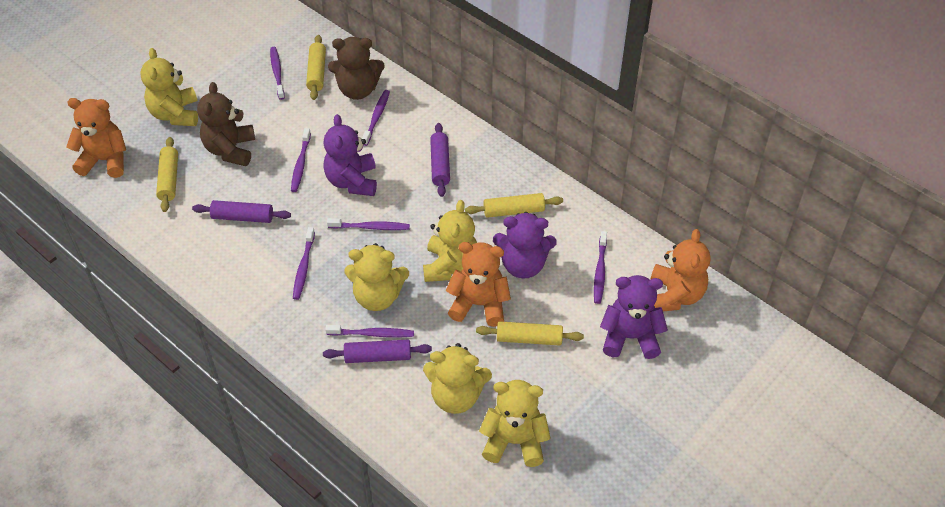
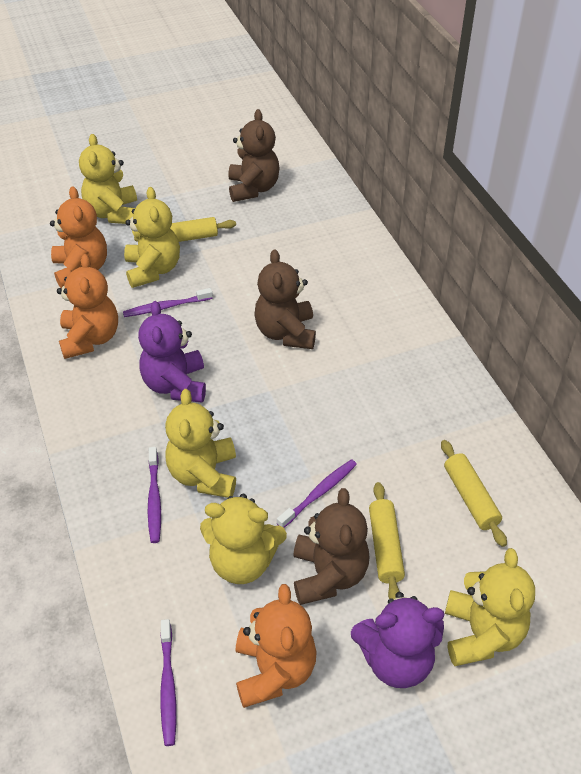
brown teddy bear: [197,82,255,166] [328,37,385,100] = 2 -> [228,109,280,202] [254,249,316,349] [293,488,370,605] = 3
purple rolling pin: [192,200,291,223] [323,340,432,363] [430,123,450,197] = 3 -> none = 0
purple teddy bear: [323,114,377,196] [493,212,557,278] [600,275,668,359] = 3 -> [138,301,206,403] [351,592,445,688] = 2
purple toothbrush: [270,47,285,100] [291,128,311,192] [293,227,315,300] [325,325,414,338] [327,218,410,230] [362,90,390,146] [594,231,607,304] = 7 -> [123,288,213,317] [148,447,161,543] [160,619,176,746] [277,459,357,528] = 4
yellow rolling pin: [156,137,178,212] [306,35,326,100] [465,193,563,218] [476,321,584,345] = 4 -> [134,217,236,242] [369,482,405,599] [441,440,507,547] = 3

